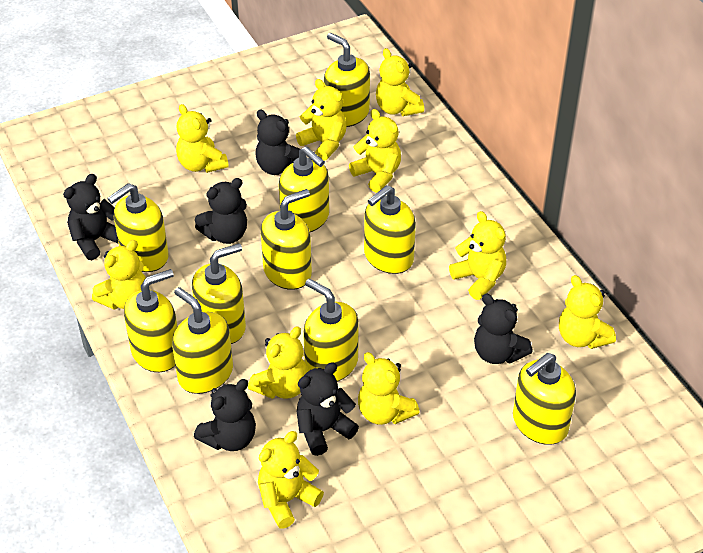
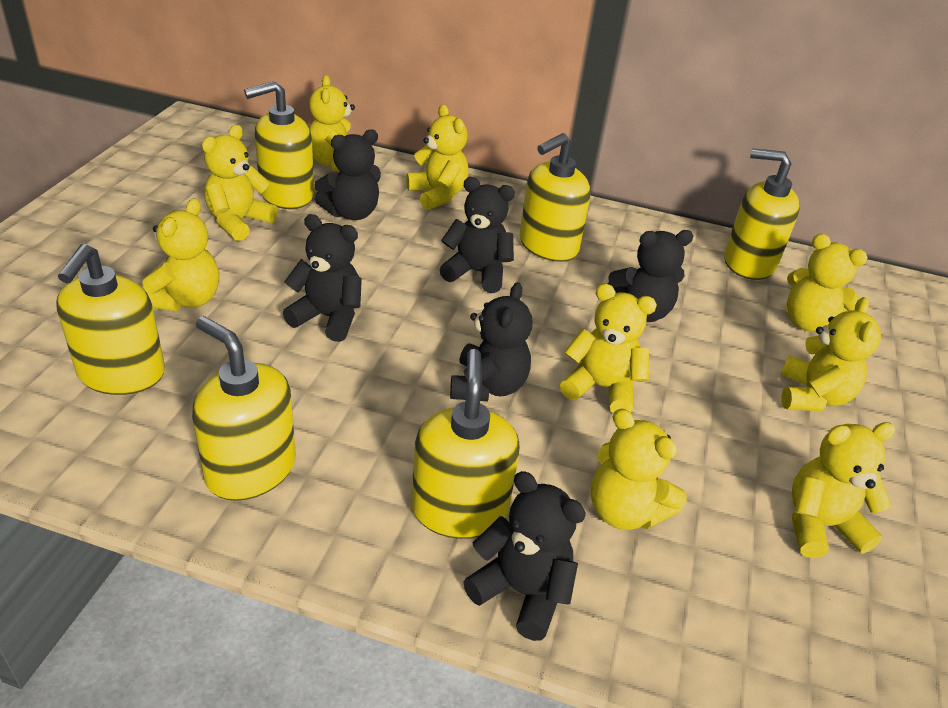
yellow soap dispenser: [107,183,169,272] [124,269,177,372] [172,287,233,394] [192,243,246,344] [261,189,312,290] [279,146,329,232] [303,278,359,382] [324,33,370,127] [364,185,416,274] [513,353,576,445] = 10 -> [56,244,165,395] [192,316,296,501] [244,81,314,209] [411,349,520,539] [520,133,591,262] [724,148,800,280] = 6
yellow teddy bear: [92,240,145,309] [176,104,229,173] [248,326,308,399] [258,431,324,528] [296,79,346,161] [349,109,401,193] [358,352,420,425] [376,48,424,116] [449,211,506,300] [559,275,616,349] = 10 -> [142,198,219,311] [202,125,278,241] [309,75,355,172] [406,104,469,210] [560,283,657,414] [590,409,686,530] [780,297,881,411] [786,234,868,332] [792,422,895,558] = 9

